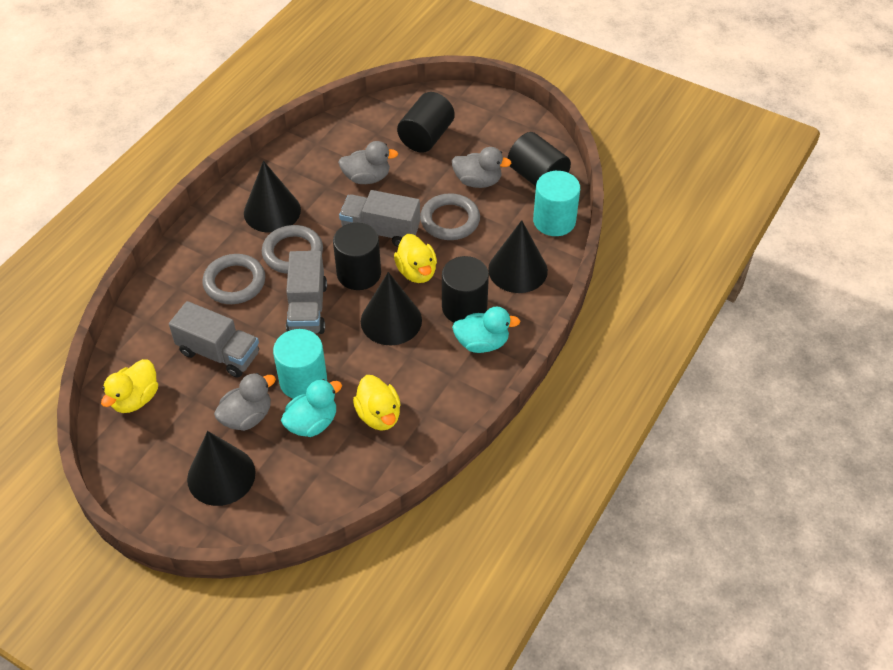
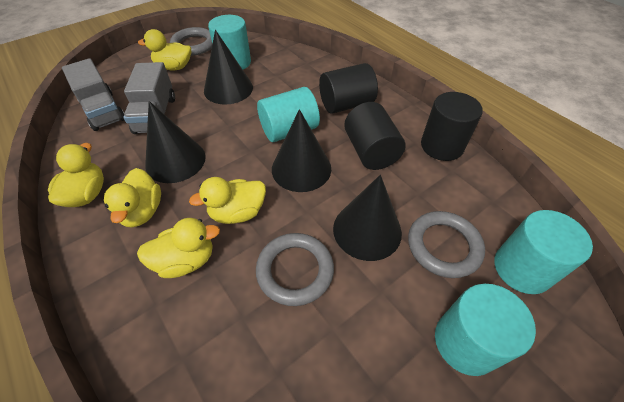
black cylinder: [333,223,381,290] [397,92,455,153] [442,256,489,323] [508,132,571,186] = 4 -> [319,63,378,114] [344,102,405,170] [421,92,483,161] = 3
grey duck: [214,373,276,431] [338,141,398,184] [452,147,512,188] = 3 -> none = 0
grey truck: [169,301,259,377] [286,251,327,334] [339,190,420,247] = 3 -> [62,58,124,131] [124,62,175,134] = 2
turquoise cylinder: [273,329,327,399] [533,171,580,236] = 2 -> [208,15,251,70] [257,87,320,142] [435,284,536,376] [494,210,593,294] = 4
turquoise duck: [281,379,342,437] [452,306,520,353] = 2 -> none = 0
yellow duck: [101,359,158,413] [353,375,401,431] [394,234,437,283] = 3 -> [48,143,104,207] [104,168,161,228] [137,218,220,278] [138,29,191,70] [189,177,266,224] = 5

